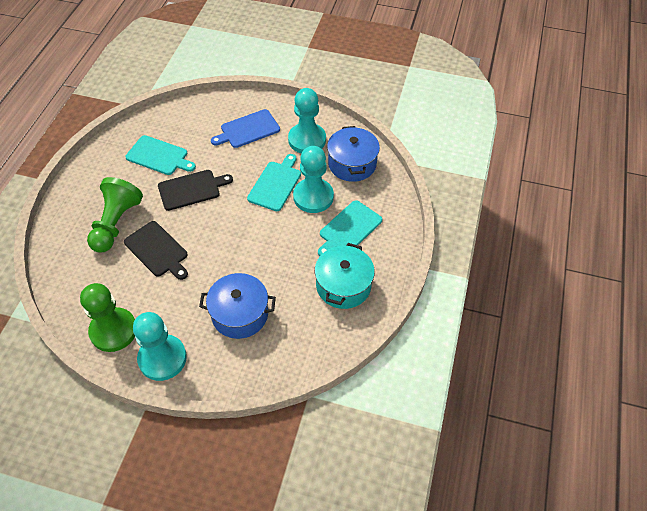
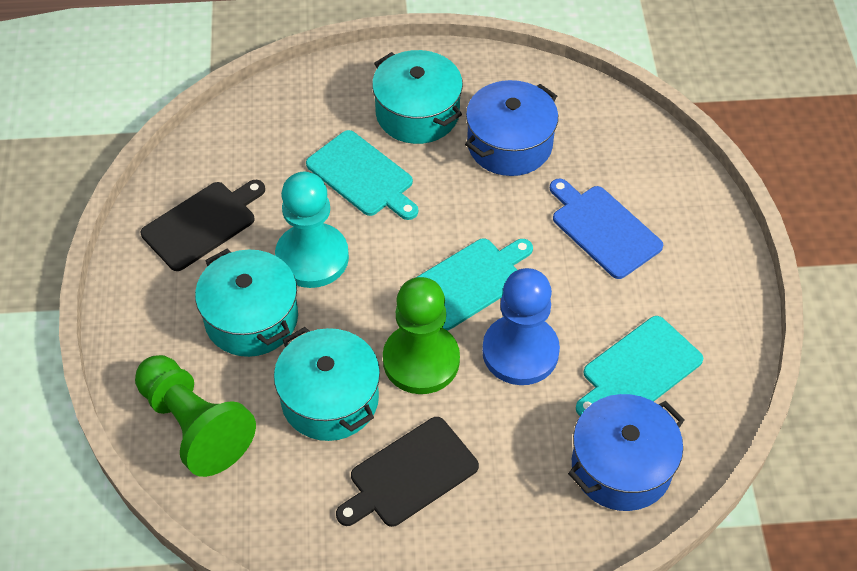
blue pawn: none = 0 -> [482,268,560,385] = 1
turquoise pawn: [133,312,187,381] [288,88,326,154] [293,146,334,213] = 3 -> [275,172,349,288] = 1
turquoise pot: [315,243,375,309] = 1 -> [195,249,298,357] [274,327,380,441] [372,50,463,144] = 3

